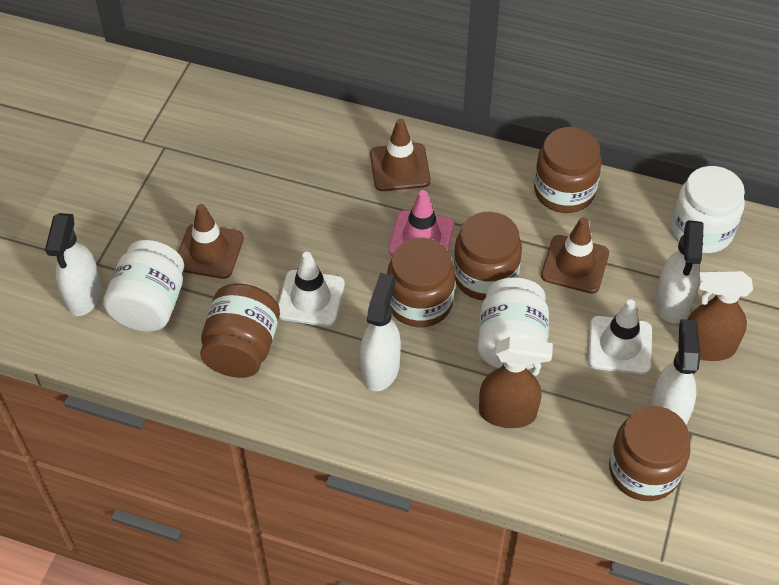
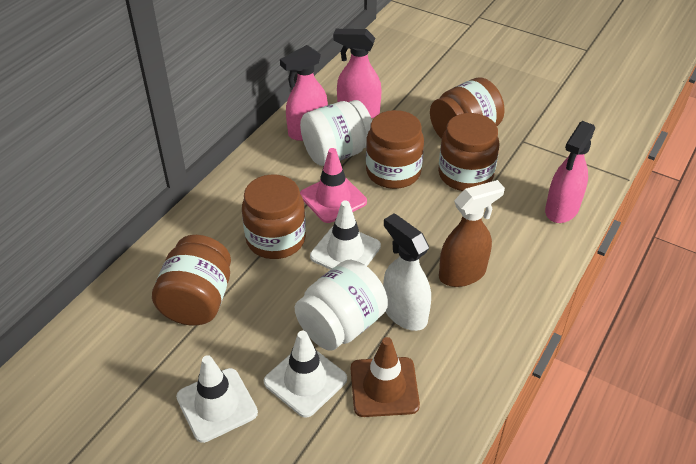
brown spray bottle: [479,337,553,428] [688,271,753,361] = 2 -> [439,180,505,287] = 1
brown traffic cone: [178,204,244,279] [370,119,431,191] [541,217,609,294] = 3 -> [351,337,420,417] = 1
pink spray bottle: none = 0 -> [280,45,328,141] [333,29,382,119] [545,121,596,223] = 3
white jar: [103,240,184,332] [478,277,549,370] [671,166,745,253] = 3 -> [295,260,388,351] [300,100,372,166] = 2
white spray bottle: [45,213,102,316] [360,273,401,391] [650,319,700,425] [655,220,704,323] = 4 -> [383,213,431,331] = 1
white traffic cone: [278,252,345,327] [588,300,652,374] = 2 -> [176,355,258,443] [264,331,347,418] [310,200,381,270] = 3

